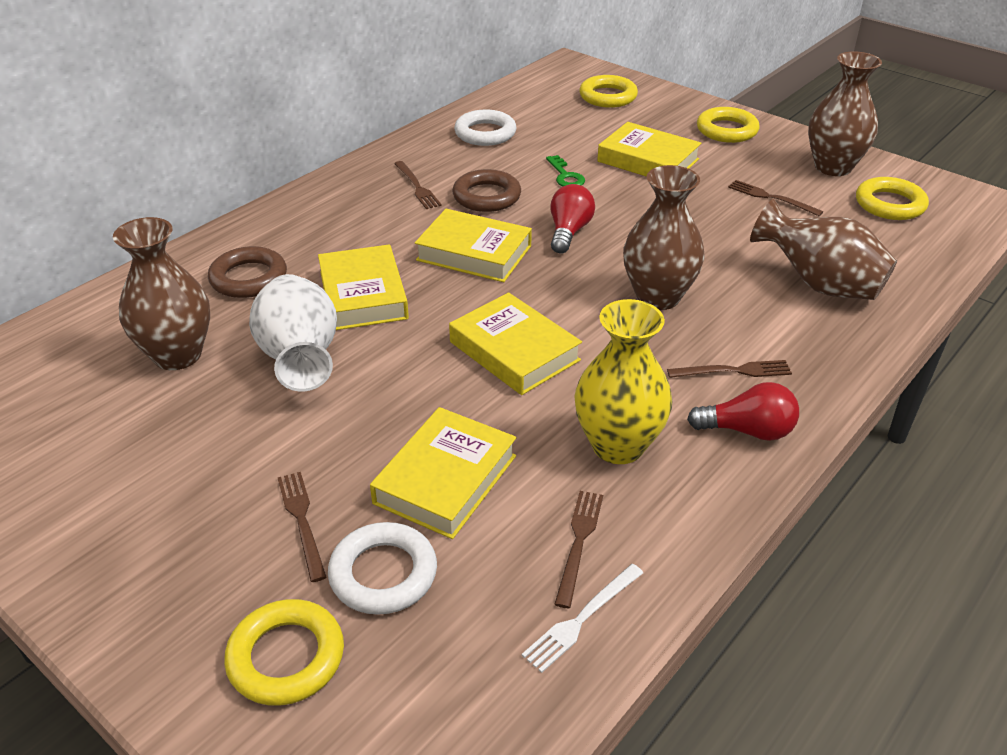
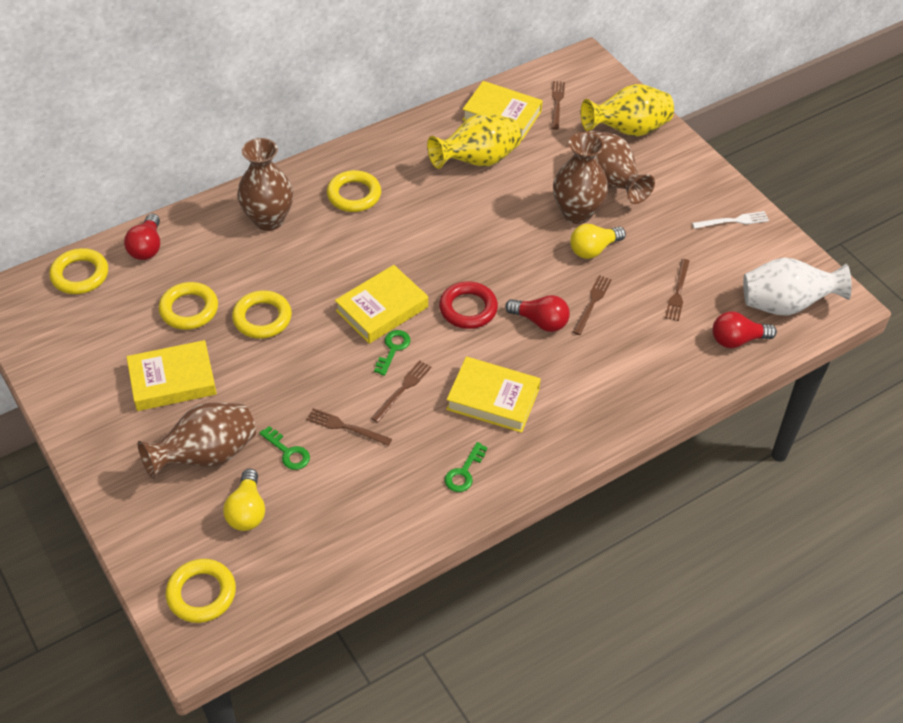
brown ring: [208,246,287,298] [452,169,521,212] = 2 -> none = 0
green key: [546,155,585,186] = 1 -> [259,426,310,470] [374,330,410,376] [445,442,488,492] = 3
red light bulb: [550,184,595,253] [687,382,799,441] = 2 -> [124,213,160,260] [505,295,570,332] [712,311,777,348] = 3
red ring: none = 0 -> [439,281,498,329] = 1
white ring: [328,522,437,615] [454,109,516,146] = 2 -> none = 0
yellow book: [318,245,409,330] [370,407,517,539] [415,209,532,282] [449,293,582,395] [597,122,701,177] = 5 -> [127,340,217,411] [335,265,428,344] [446,357,541,433] [462,81,543,140] = 4
yellow light bulb: none = 0 -> [223,469,265,531] [570,224,626,259] = 2
yellow ring: [224,599,344,706] [579,75,638,108] [697,107,760,143] [856,177,929,220] = 4 -> [49,248,108,294] [159,282,218,330] [166,559,236,623] [232,290,292,339] [327,170,381,212] = 5
yellow vase: [574,299,672,464] = 1 -> [427,113,521,169] [581,84,674,136] = 2

